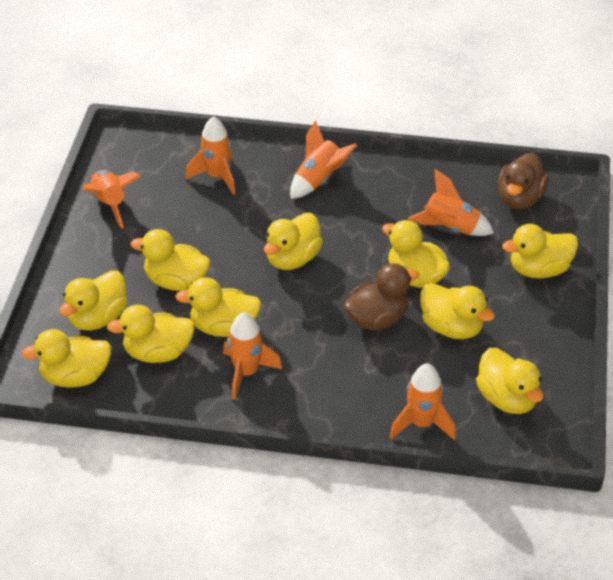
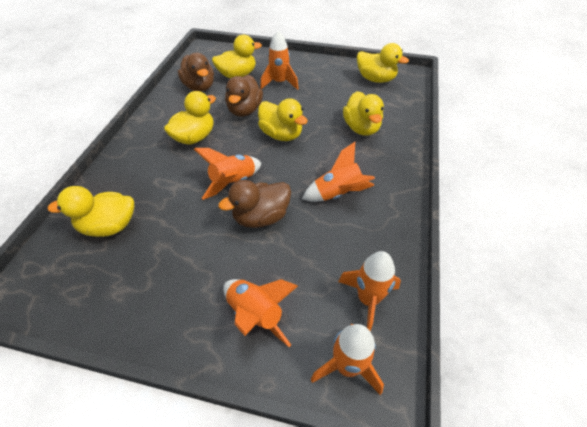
brown duck: [344,263,419,330] [497,153,549,209] = 2 -> [178,53,214,92] [218,180,291,228] [225,75,263,117] = 3
yellow duck: [22,329,112,388] [59,270,128,330] [107,305,195,363] [131,229,210,291] [175,277,261,337] [264,213,323,270] [382,220,450,288] [420,283,495,339] [476,348,544,414] [502,224,578,278] = 10 -> [48,186,135,237] [164,91,216,144] [212,35,262,78] [258,98,308,141] [343,91,384,136] [357,43,409,83] = 6

